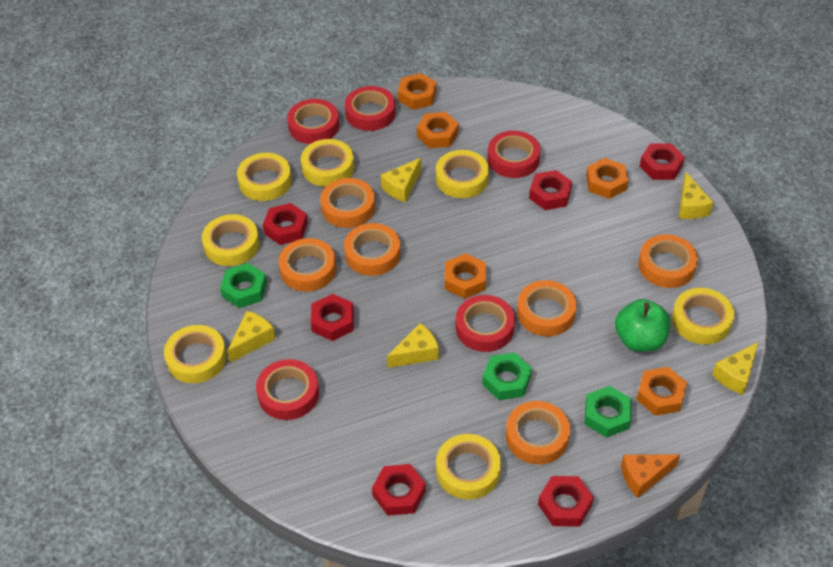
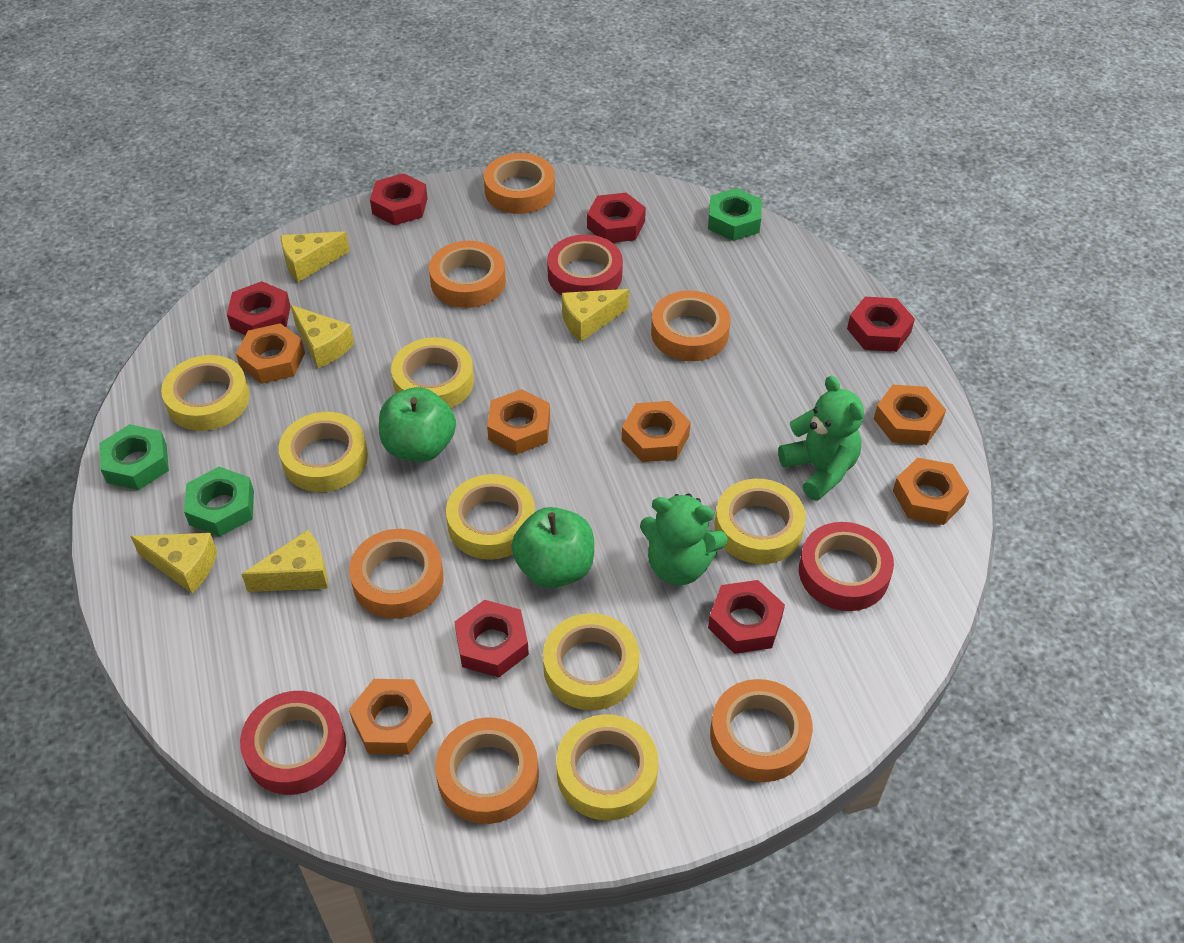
green apple: [615,299,670,352] = 1 -> [379,387,456,462] [511,507,594,588] = 2
green teddy bear: none = 0 -> [640,493,728,585] [778,376,864,501] = 2
orange cheese: [621,454,680,498] = 1 -> none = 0
orange nut: [398,73,436,110] [417,112,459,148] [445,253,486,299] [586,158,628,199] [636,367,687,416] = 5 -> [236,323,305,384] [349,679,433,755] [487,389,550,455] [622,401,691,462] [874,385,946,445] [893,458,969,525] = 6
red tape: [256,359,319,420] [287,99,339,144] [345,86,396,131] [456,295,515,352] [488,131,541,178] = 5 -> [240,691,346,795] [547,234,623,295] [799,522,894,611] = 3

